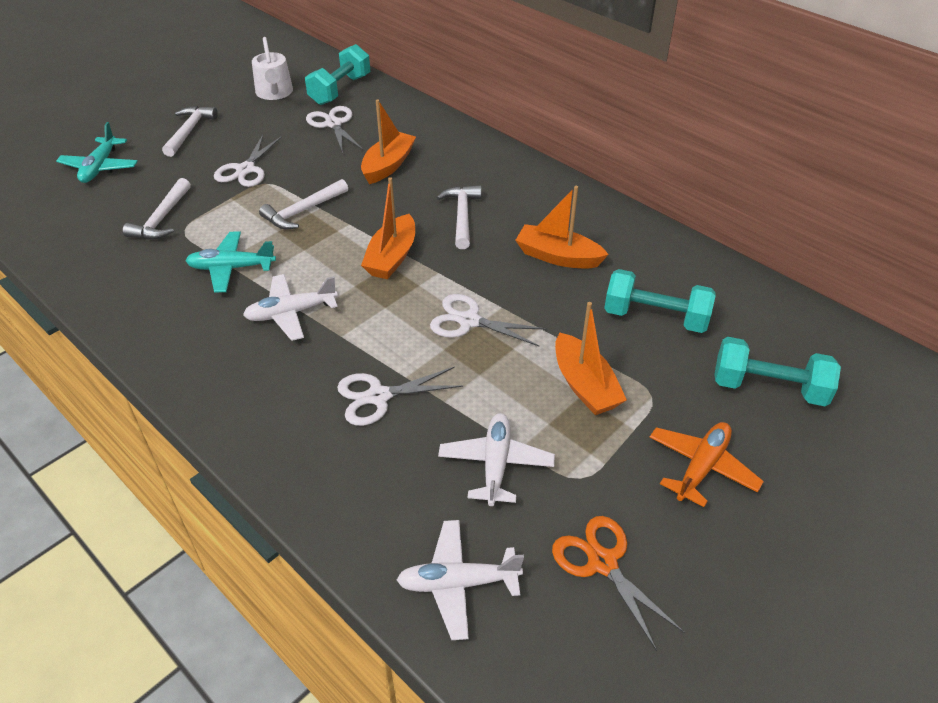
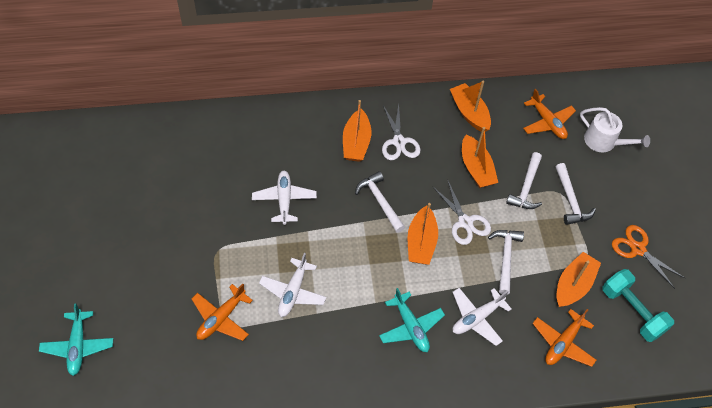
orange boat: [361,99,416,184] [361,177,415,279] [515,186,609,268] [555,302,627,415] = 4 -> [343,100,371,162] [408,203,438,265] [450,81,491,132] [462,127,498,188] [557,252,601,307] = 5
orange plane: [649,422,764,507] = 1 -> [192,283,253,341] [523,89,576,139] [532,309,596,367] = 3
turquoise dumbbell: [305,44,370,105] [604,269,716,333] [714,337,841,406] = 3 -> [602,269,674,342] = 1
white scissors: [214,135,282,187] [306,106,363,153] [337,366,463,426] [430,294,547,346] = 4 -> [382,104,421,160] [433,181,491,245] = 2

